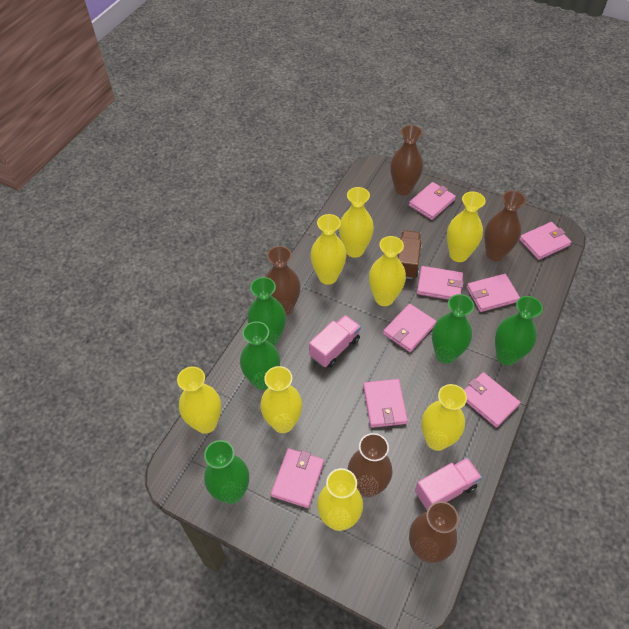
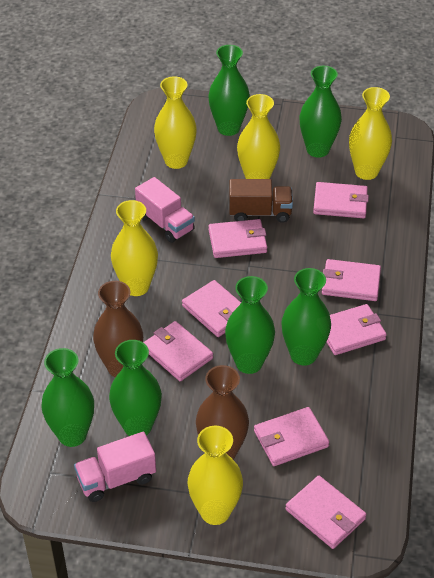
brown vase: [266,246,301,316] [348,433,393,498] [391,125,423,196] [409,501,459,563] [484,191,526,261] = 5 -> [93,281,143,377] [196,365,249,460] = 2
green vase: [204,440,249,504] [240,321,280,390] [247,277,286,345] [432,294,474,364] [495,296,543,365] = 5 -> [41,348,94,447] [109,340,162,436] [209,45,250,136] [225,276,275,374] [281,268,331,366] [300,66,342,158] = 6
yellow vase: [177,367,221,434] [260,366,302,433] [310,214,347,285] [317,468,363,531] [339,187,374,258] [369,236,406,306] [421,384,467,451] [447,192,486,262] = 8 -> [111,200,158,296] [154,76,197,169] [187,426,243,525] [237,94,280,179] [349,87,392,180] = 5

